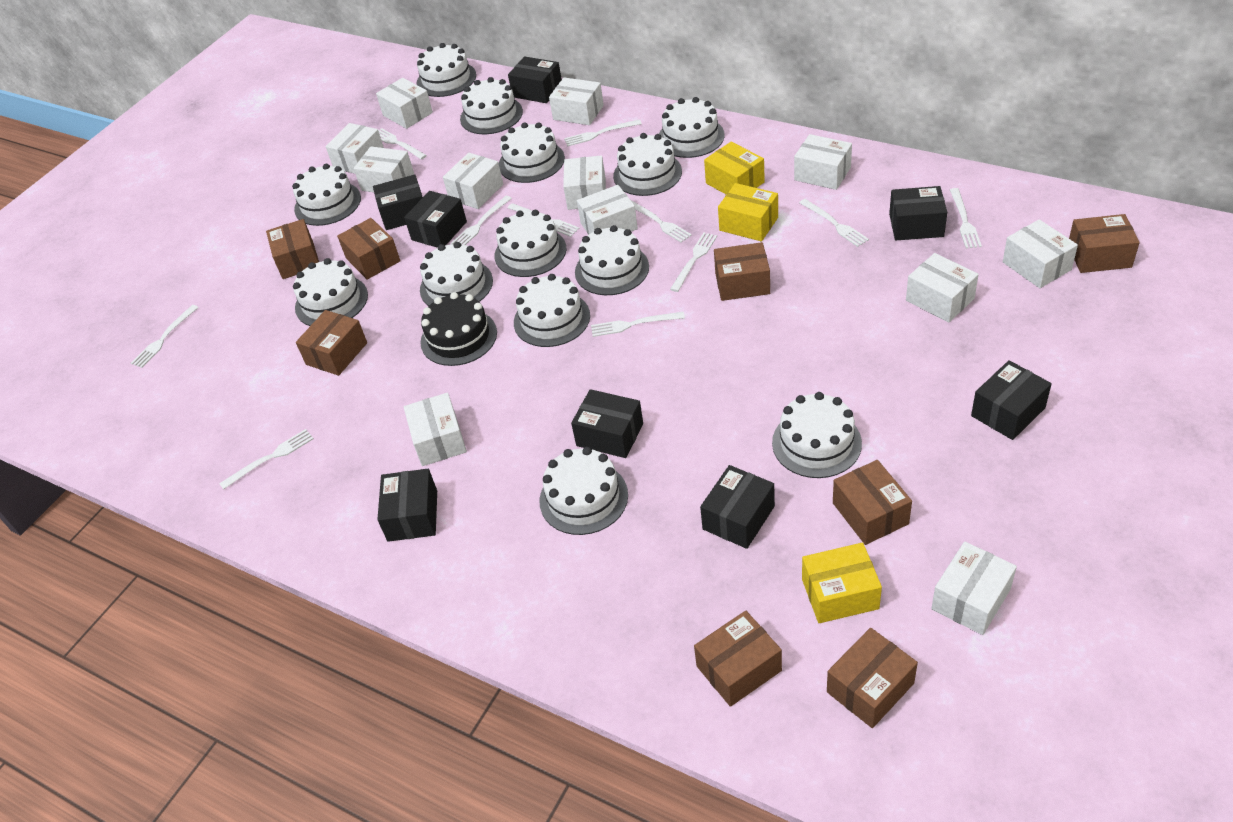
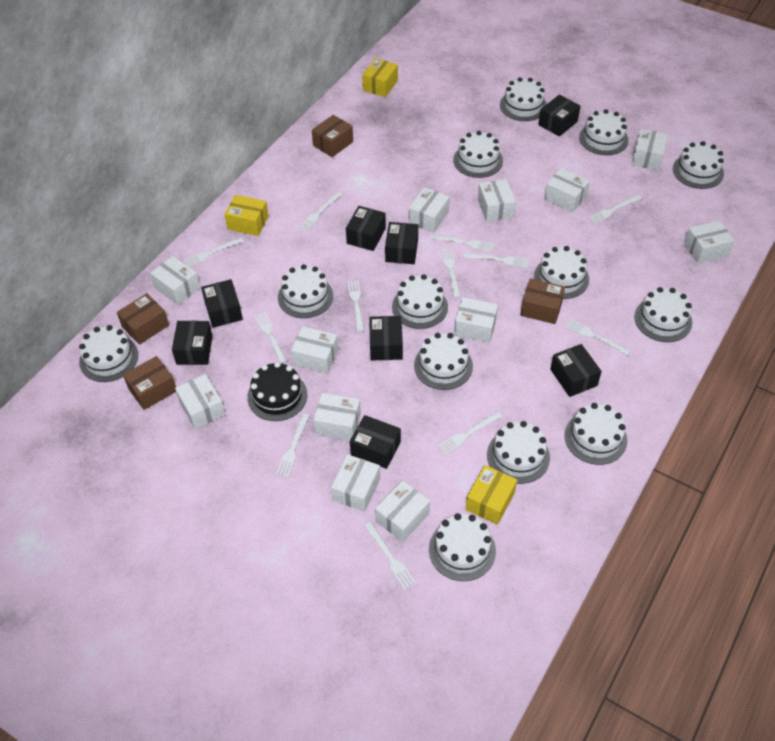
brown box: [266,219,319,279] [296,310,367,376] [337,218,401,280] [694,611,782,707] [714,242,770,301] [827,628,918,728] [833,460,912,545] [1069,214,1140,273] = 8 -> [117,293,169,345] [123,356,176,410] [312,115,353,157] [520,278,565,324] = 4
white fork: [131,305,199,368] [219,429,314,489] [378,128,427,159] [451,196,512,245] [508,203,580,237] [564,119,642,146] [591,312,685,337] [631,200,692,243] [670,232,717,292] [799,199,869,247] [950,188,982,248] = 11 -> [182,237,244,267] [254,312,287,363] [276,414,309,477] [298,192,342,232] [348,280,364,332] [365,522,416,590] [431,234,495,252] [437,412,502,455] [441,249,461,298] [464,253,529,268] [565,319,631,356] [588,195,642,224] = 12

